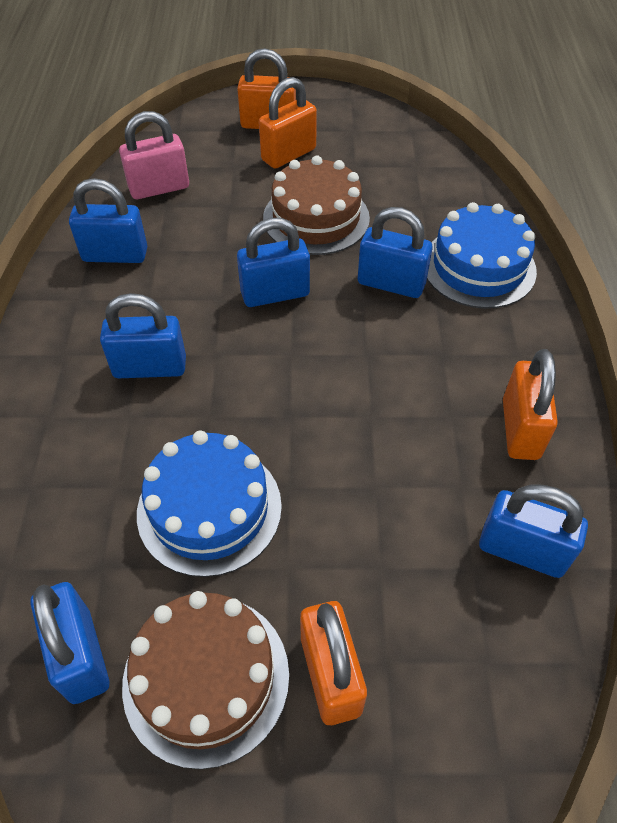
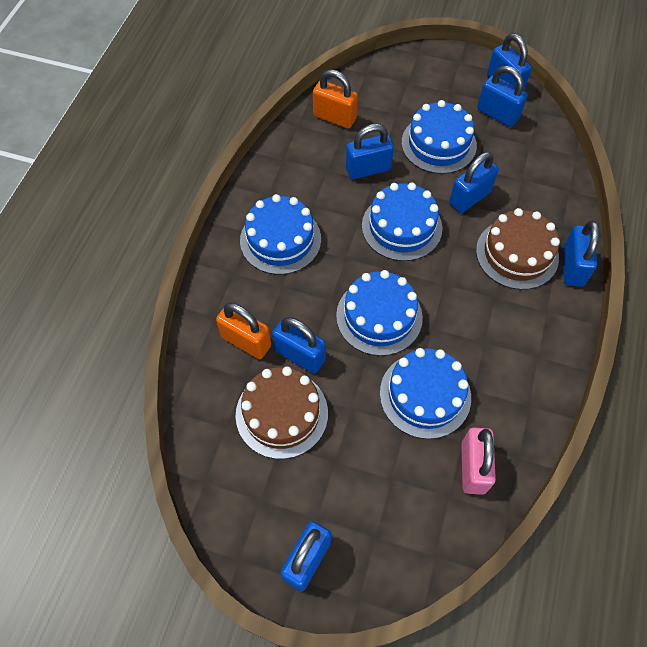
blue cake: [137,431,282,577] [427,202,537,309] = 2 -> [240,194,321,275] [336,270,423,356] [362,182,442,261] [380,348,471,439] [401,100,477,174] = 5
blue padlock: [30,582,109,704] [69,178,147,263] [100,293,186,378] [237,218,310,307] [358,207,433,298] [479,485,588,578] = 6 -> [272,317,326,374] [280,521,331,592] [346,124,394,179] [449,152,499,213] [477,66,528,127] [487,33,532,91] [563,220,599,287] = 7
orange padlock: [237,48,296,129] [259,77,317,169] [300,601,367,725] [503,349,558,460] = 4 -> [216,302,271,359] [313,69,358,129] = 2

